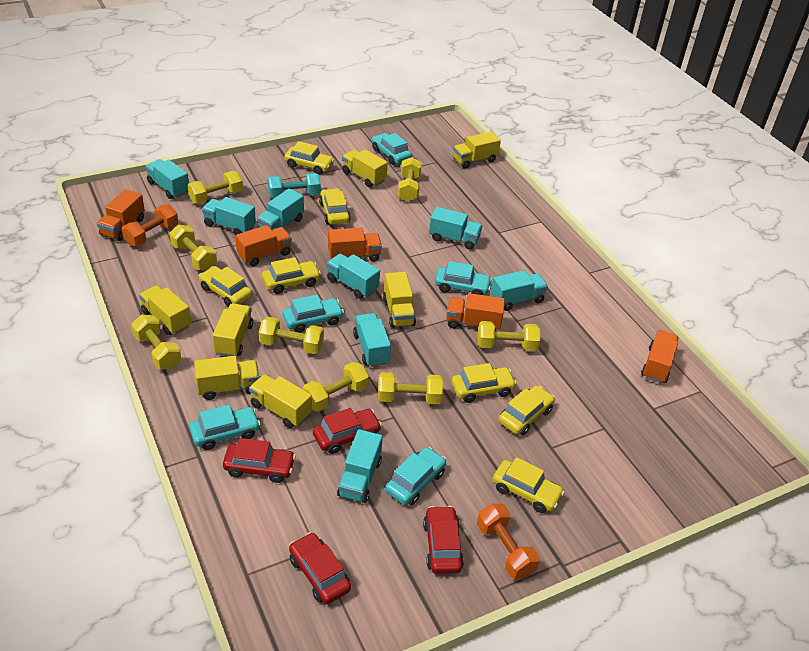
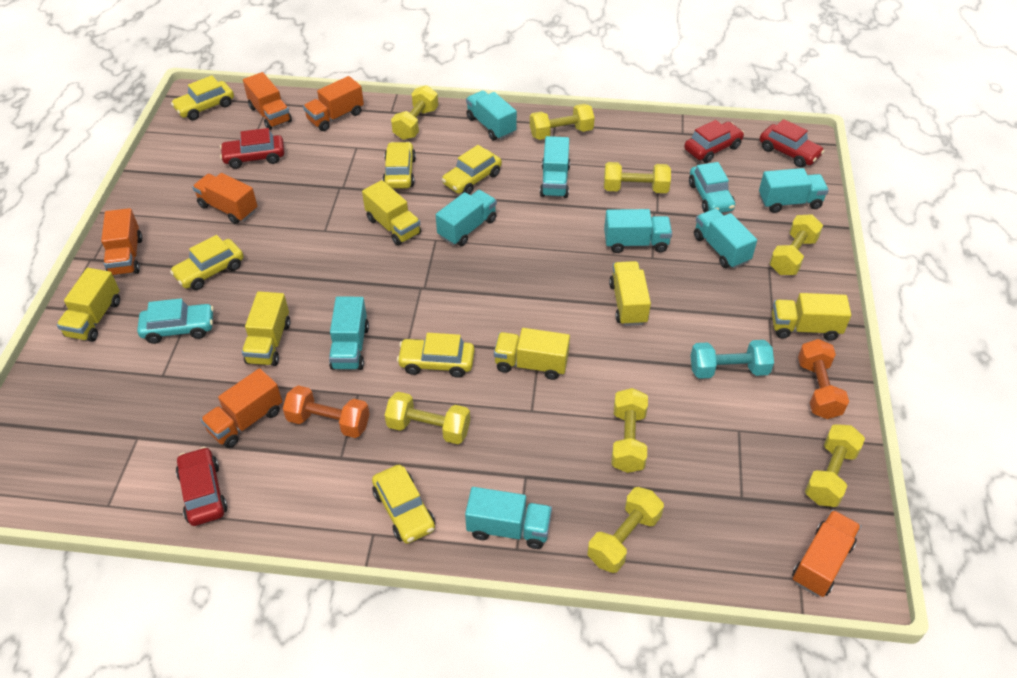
orange truck: [97,189,145,241] [236,225,292,266] [328,228,382,262] [446,293,505,331] [641,330,679,383] = 5 -> [101,208,142,276] [192,173,257,224] [201,368,282,448] [243,72,292,130] [303,76,364,131] [792,510,861,597] = 6
turquoise car: [189,405,260,450] [283,295,344,333] [372,133,412,165] [385,447,446,505] [435,261,492,295] = 5 -> [137,298,214,344] [689,162,735,213] = 2
yellow car: [199,266,252,307] [262,257,321,294] [284,141,334,175] [319,188,351,225] [452,363,517,403] [492,457,565,513] [498,386,555,435] = 7 -> [170,235,244,290] [171,75,234,120] [372,465,435,544] [382,142,416,189] [397,333,475,378] [442,145,502,194] = 6
yellow truck: [139,285,191,335] [194,356,259,400] [212,303,253,356] [249,374,312,428] [342,149,388,187] [383,272,416,328] [453,131,501,169] = 7 -> [57,268,120,342] [242,291,291,366] [362,180,421,246] [494,328,570,380] [609,261,651,326] [772,293,851,341] = 6

